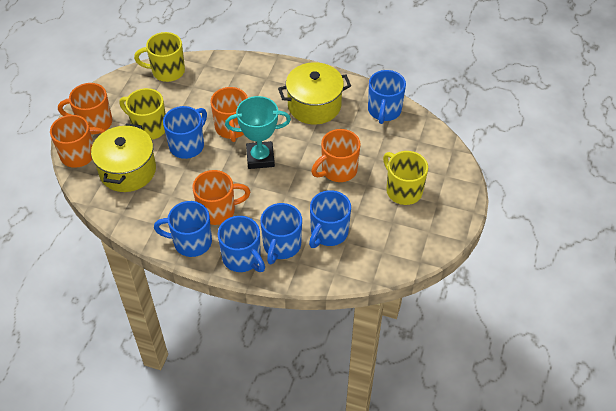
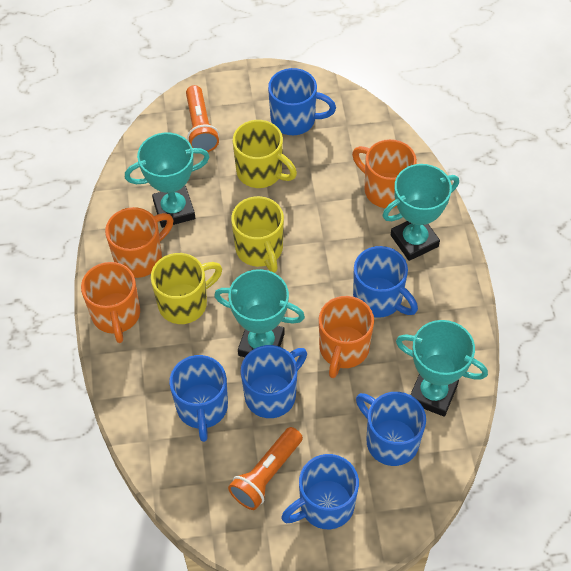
orange flashlight: none = 0 -> [186,85,219,152] [228,427,303,510] = 2
orange mug: [50,115,105,168] [58,83,112,134] [192,170,250,225] [210,87,248,142] [311,129,361,182] = 5 -> [81,262,140,343] [105,207,173,278] [319,296,374,378] [352,139,417,208] = 4
turquoise trophy: [225,96,291,169] = 1 -> [125,133,210,228] [214,269,305,357] [382,164,459,261] [396,320,488,417] = 4
yellow pot: [91,123,156,192] [278,62,351,125] = 2 -> none = 0

